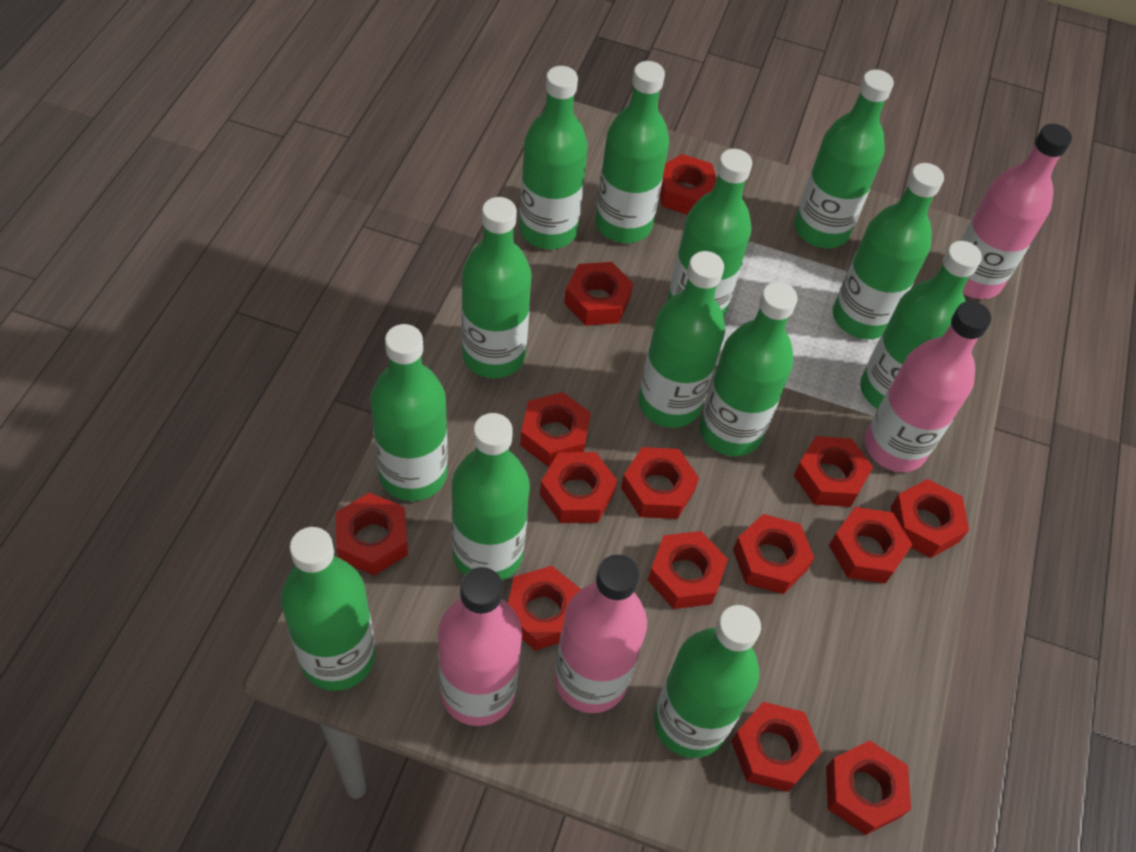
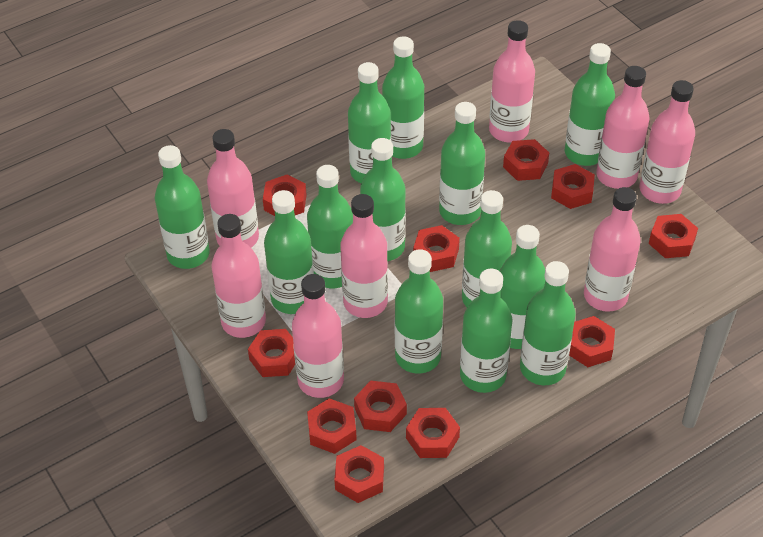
pink bottle: [438,567,522,726] [554,555,647,713] [865,301,991,472] [960,124,1072,299] = 4 -> [207,129,259,248] [211,214,266,338] [292,274,344,398] [340,194,388,318] [489,20,535,142] [584,187,641,312] [596,66,649,189] [639,80,695,204] = 8
red nut: [335,492,408,576] [508,566,581,651] [520,392,591,467] [540,452,617,523] [564,262,633,326] [621,447,699,519] [648,531,728,609] [659,154,717,215] [731,702,821,792] [733,514,814,594] [794,436,873,507] [826,741,911,835] [829,507,913,584] [891,479,969,558] = 14 -> [248,329,295,377] [263,175,307,216] [307,398,357,454] [334,445,384,503] [354,381,407,432] [406,408,460,458] [413,225,460,272] [503,139,549,181] [551,164,595,209] [569,316,615,367] [649,214,698,258] = 11

